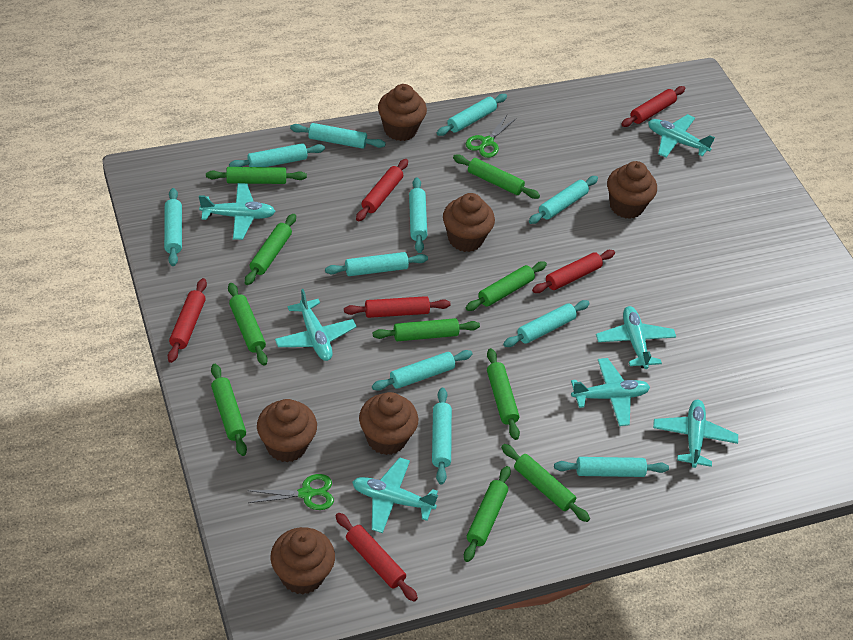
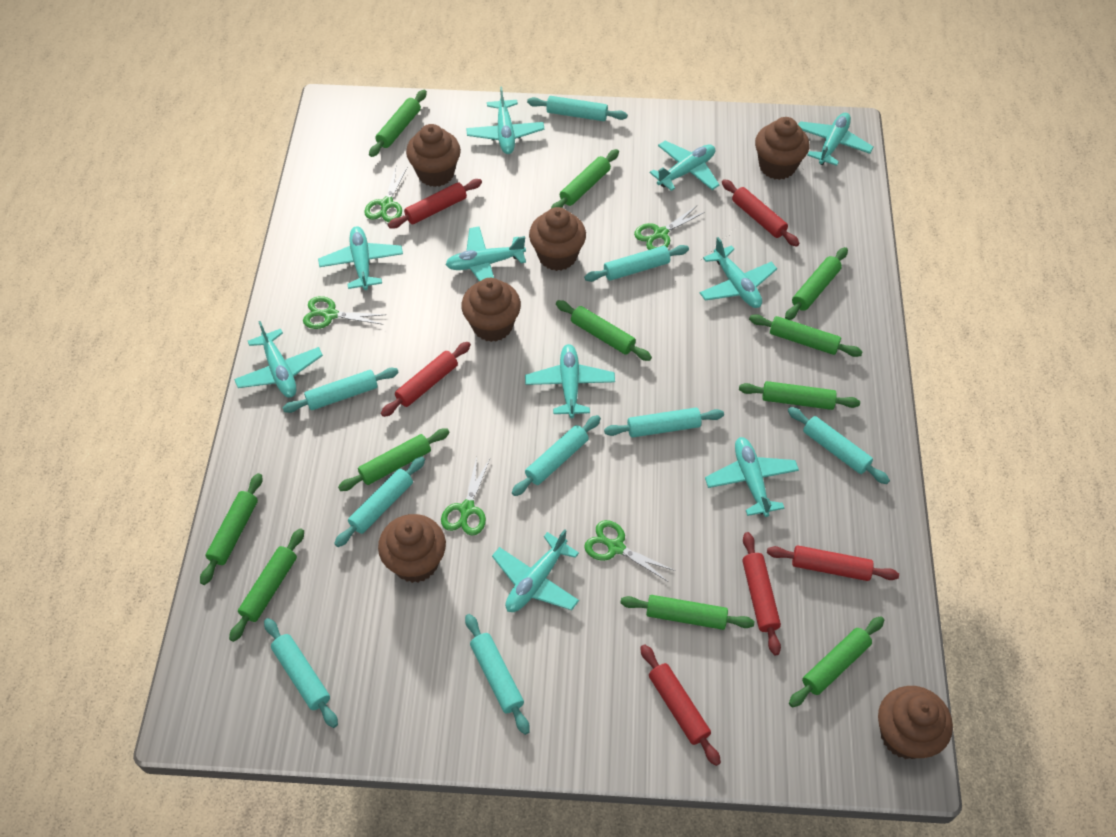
green rolling pin: [206,167,307,184] [211,364,247,456] [228,283,268,366] [245,214,296,285] [373,318,480,341] [453,155,540,199] [464,466,511,562] [466,261,547,311] [487,348,520,440] [501,444,590,522] = 10 -> [200,473,262,585] [229,528,304,642] [338,428,450,491] [369,90,427,157] [551,149,619,208] [556,300,652,361] [620,595,755,630] [739,381,860,410] [749,314,863,357] [785,247,848,320] [789,616,884,707] = 11
green scissors: [247,474,334,510] [466,115,516,158] = 2 -> [303,296,386,329] [364,167,407,222] [441,457,490,535] [584,520,675,582] [634,206,705,250] = 5
turquoise plane: [199,183,276,240] [275,289,357,361] [352,457,438,533] [571,358,650,426] [596,306,676,369] [648,114,715,158] [653,400,738,468] = 7 -> [234,321,323,397] [318,226,403,290] [445,226,526,281] [466,87,544,154] [492,529,579,612] [525,344,615,418] [650,141,720,191] [700,237,777,308] [705,437,799,517] [798,113,873,166] = 10
turquoise rolling pin: [164,188,182,266] [229,143,325,167] [290,123,386,149] [325,252,428,276] [372,350,473,391] [409,177,427,253] [432,388,452,485] [437,94,507,136] [503,300,590,347] [529,176,598,224] [554,457,669,477] = 11 -> [264,618,338,728] [282,368,399,413] [334,456,425,547] [465,614,530,735] [512,415,601,496] [527,96,627,121] [584,245,689,282] [604,408,724,438] [788,407,890,484] = 9

